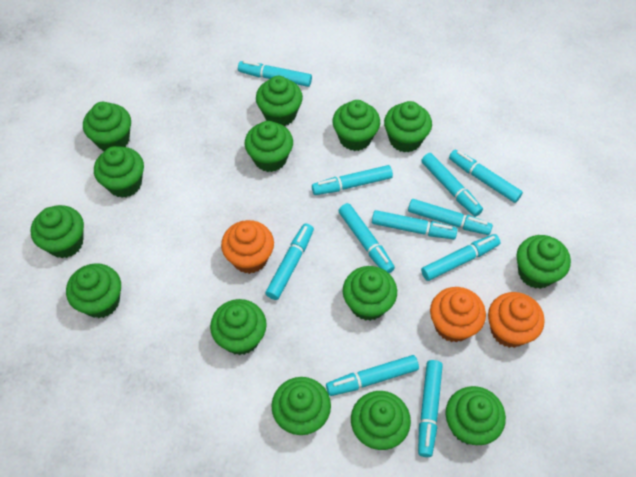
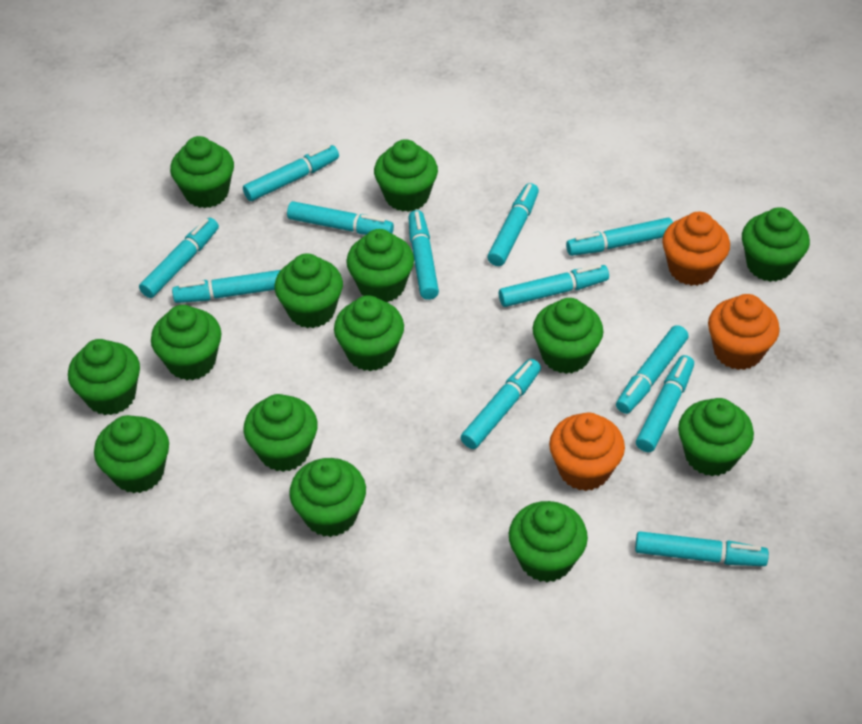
turquoise marker: [238,61,312,87] [265,224,314,300] [312,165,393,195] [326,355,419,396] [339,203,395,273] [372,210,458,239] [408,199,493,235] [418,360,443,457] [421,153,483,216] [421,234,500,281] [449,150,523,203] = 11 -> [139,218,219,298] [172,270,280,303] [243,145,339,201] [287,201,394,235] [408,210,439,300] [460,359,541,449] [487,183,539,266] [499,264,609,307] [566,218,673,256] [616,325,688,414] [635,531,769,566] [636,355,694,452] = 12

